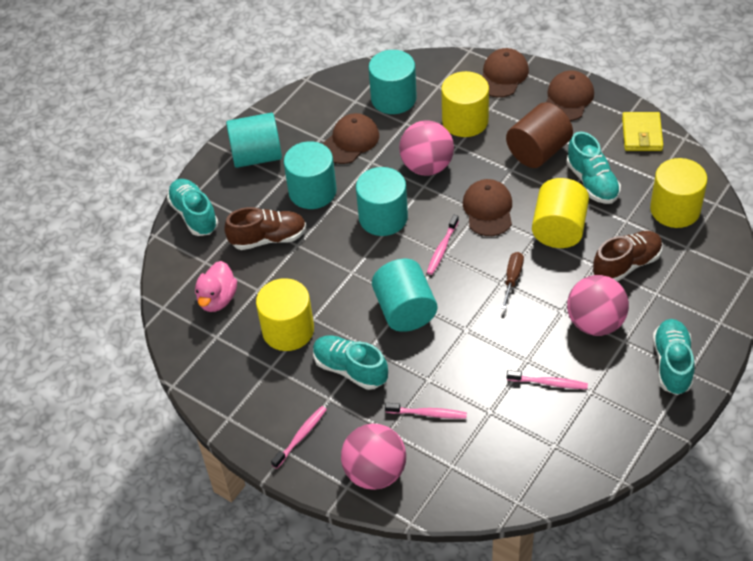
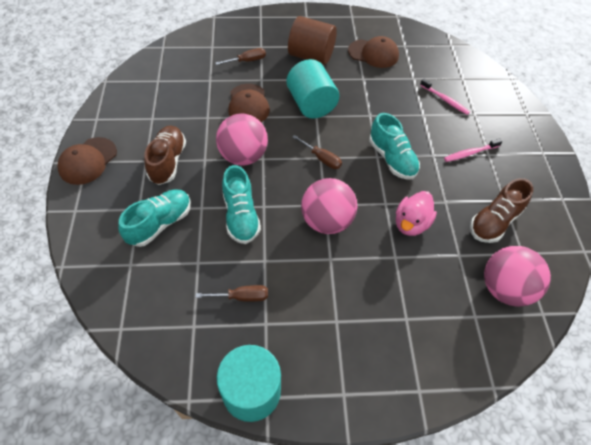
brown cap: [322,113,379,164] [463,179,512,236] [482,48,529,98] [546,70,594,121] = 4 -> [57,137,117,185] [228,84,270,122] [348,36,399,68] = 3
brown screwdriver: [501,252,524,309] = 1 -> [195,285,268,302] [216,48,266,65] [292,135,342,169] = 3
pink toothbrush: [271,406,327,469] [385,403,467,419] [427,215,459,275] [507,370,588,389] = 4 -> [420,79,470,115] [444,138,502,162] = 2
turquoise cylinder: [226,113,282,168] [284,141,337,209] [356,167,408,236] [368,50,417,114] [372,259,437,332] = 5 -> [217,345,281,422] [286,59,339,119] = 2
turquoise shoe: [167,179,218,236] [313,335,388,390] [566,131,621,204] [653,319,694,395] = 4 -> [119,190,191,247] [222,165,261,244] [369,113,420,180] = 3
yellow cylinder: [256,278,314,351] [441,71,489,137] [532,178,589,248] [650,158,708,228] = 4 -> none = 0
yellow wallet: [622,112,663,151] = 1 -> none = 0

